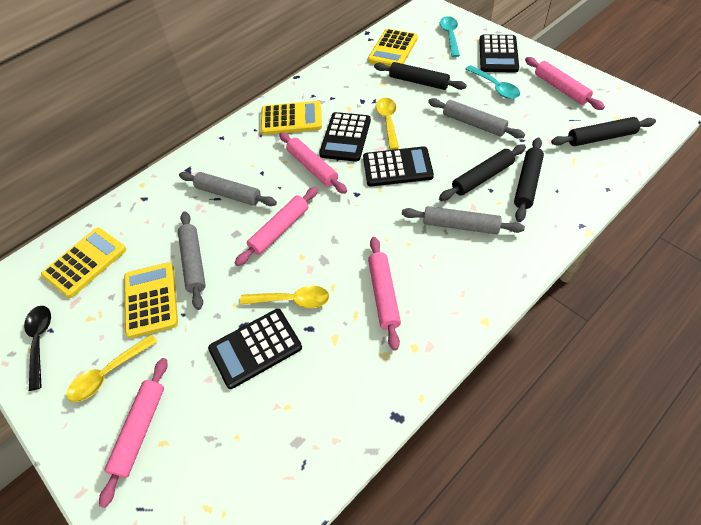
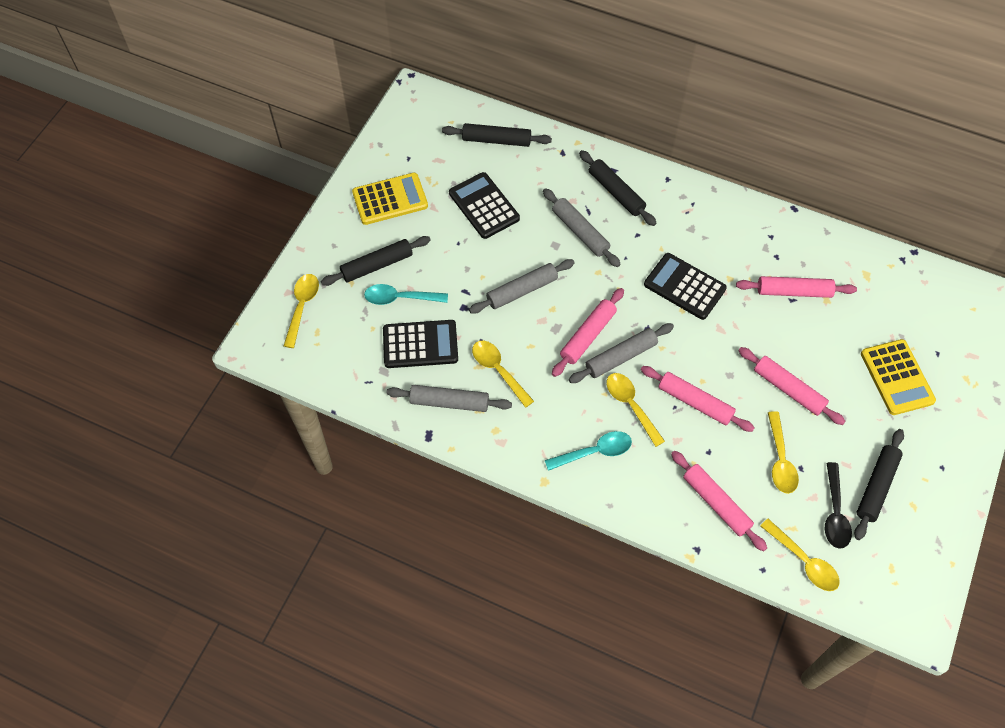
black calculator: [208,309,302,389] [319,112,371,162] [363,146,434,187] [479,35,519,73] = 4 -> [383,320,458,368] [449,172,520,239] [644,253,727,320] = 3
yellow calculator: [41,228,126,298] [124,262,178,338] [261,101,322,135] [368,29,418,66] = 4 -> [352,173,428,225] [861,339,936,415] = 2
yellow spoon: [66,334,158,402] [240,286,329,308] [376,98,399,150] = 3 -> [284,274,319,348] [472,341,534,408] [606,373,665,447] [760,519,840,591] [768,411,799,494] = 5

